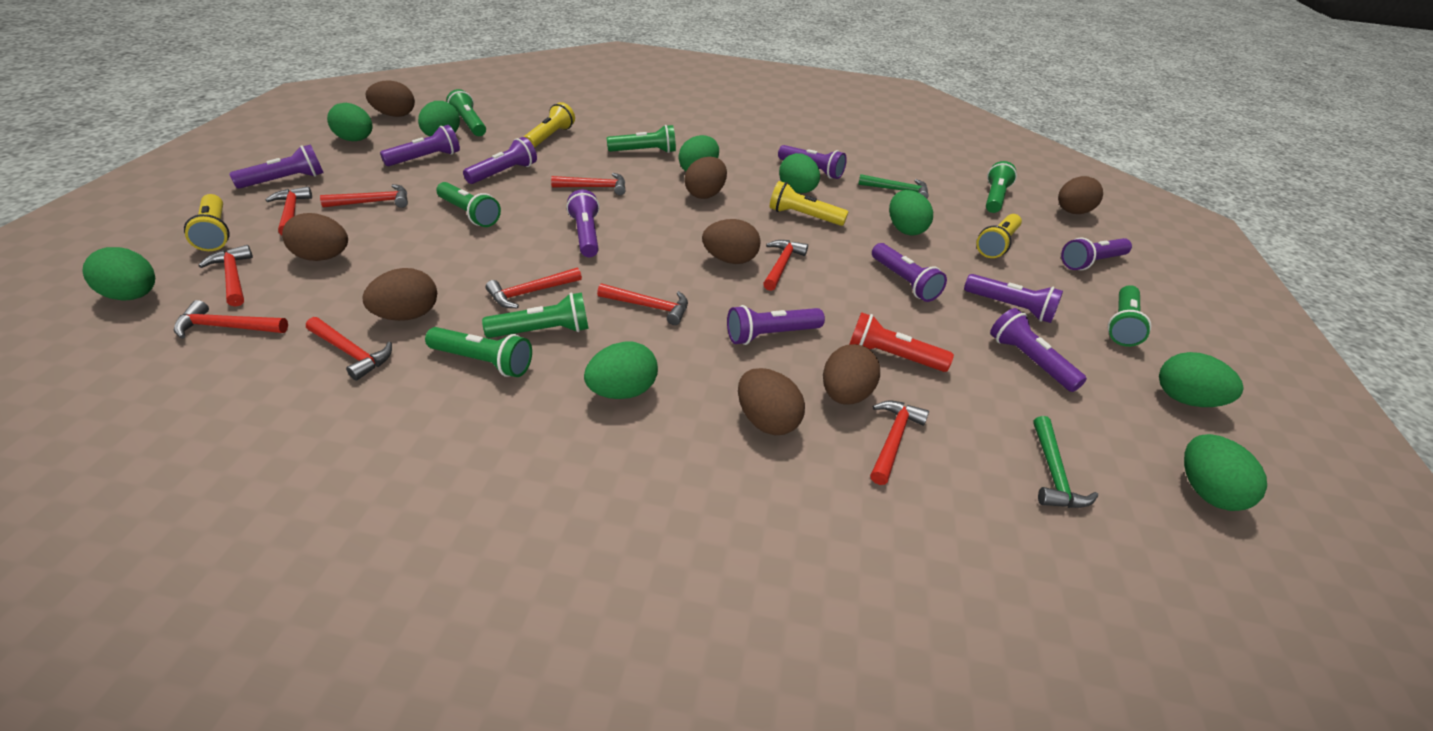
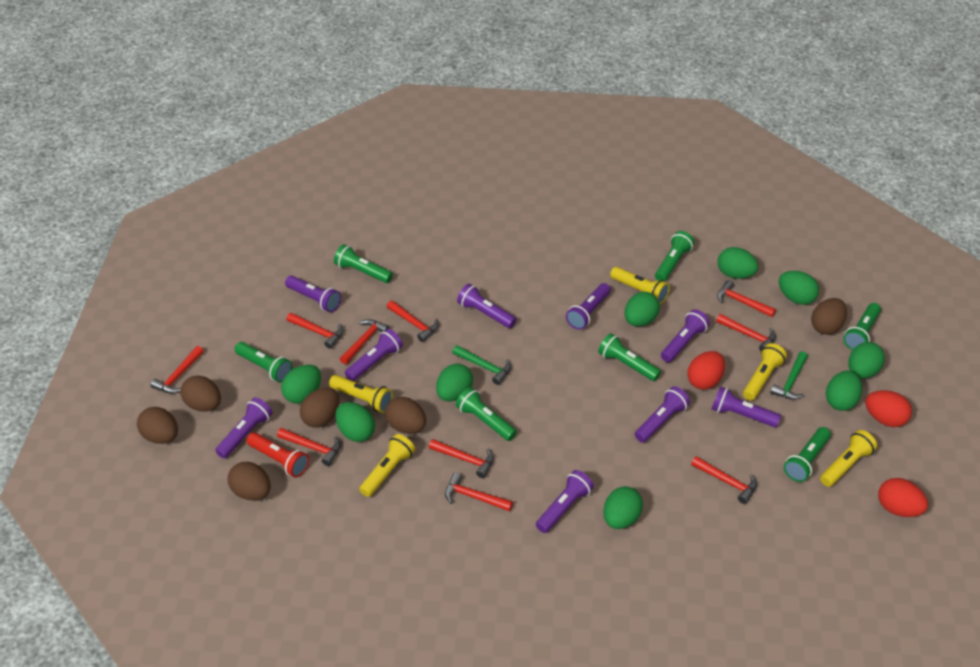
brown egg: [282,213,348,261] [362,268,437,321] [366,80,415,117] [685,157,727,199] [702,219,761,264] [738,368,805,435] [823,344,880,405] [1058,176,1103,214] = 8 -> [137,407,178,444] [180,376,221,411] [228,462,271,500] [300,388,340,428] [385,397,426,434] [811,298,847,335] = 6
purple flashlight: [229,145,324,189] [380,125,460,166] [463,137,537,184] [567,190,600,257] [727,305,825,345] [778,145,847,179] [872,243,947,302] [964,274,1063,323] [990,308,1087,392] [1061,238,1132,270] = 10 -> [215,397,273,459] [285,276,341,312] [345,329,403,381] [457,284,516,328] [536,470,594,533] [566,283,611,330] [635,386,690,443] [661,309,710,362] [712,386,781,428] = 9
red egg: none = 0 -> [687,351,725,390] [865,390,912,427] [878,478,928,517] = 3
yellow flashlight: [184,194,230,251] [524,102,575,148] [770,181,848,226] [976,214,1022,258] = 4 -> [329,375,393,413] [359,434,415,497] [610,267,670,304] [743,343,787,401] [820,430,877,487] = 5

